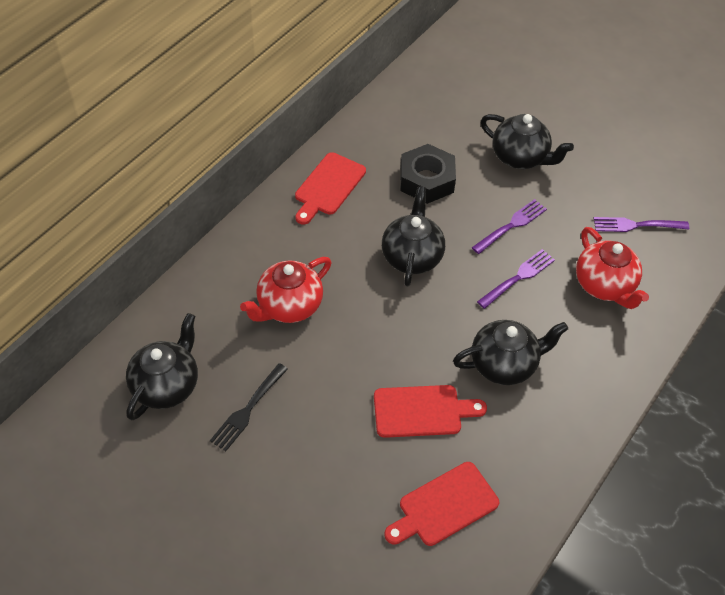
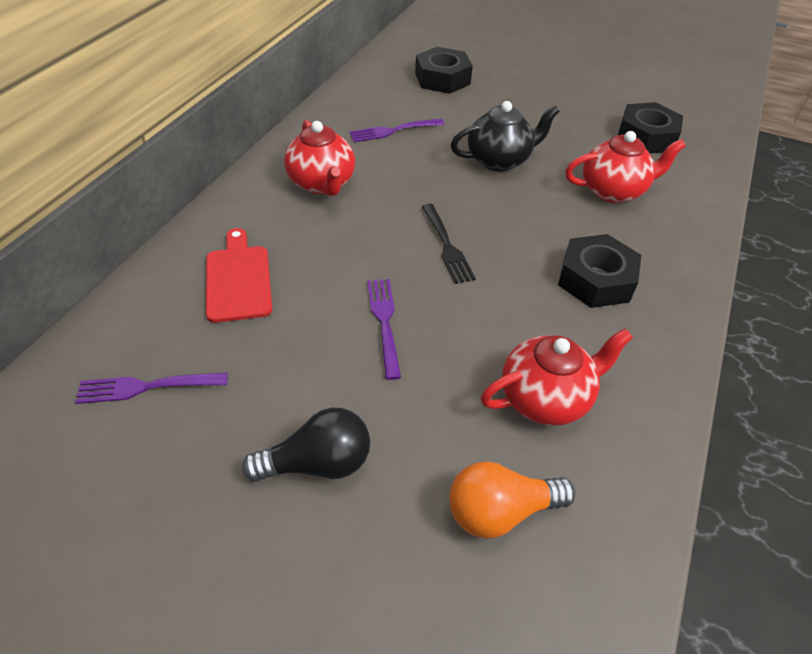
black light bulb: none = 0 -> [242,408,370,482] = 1
black nut: [400,144,456,204] = 1 -> [415,47,473,94] [558,234,641,308] [618,102,683,154] = 3
black teapot: [126,313,198,420] [382,186,445,286] [453,320,568,385] [481,114,574,169] = 4 -> [451,101,560,172] = 1
orange light bulb: none = 0 -> [449,461,575,539] = 1
red cutting board: [295,152,366,225] [374,385,487,438] [384,462,499,546] = 3 -> [206,228,272,323] = 1
red teapot: [240,257,331,323] [576,227,649,309] = 2 -> [284,120,355,196] [481,328,633,426] [565,131,686,203] = 3

